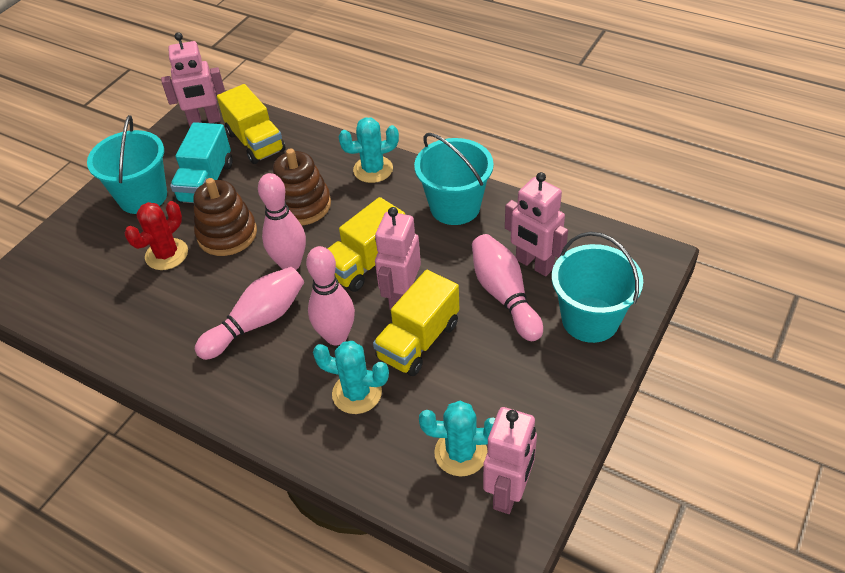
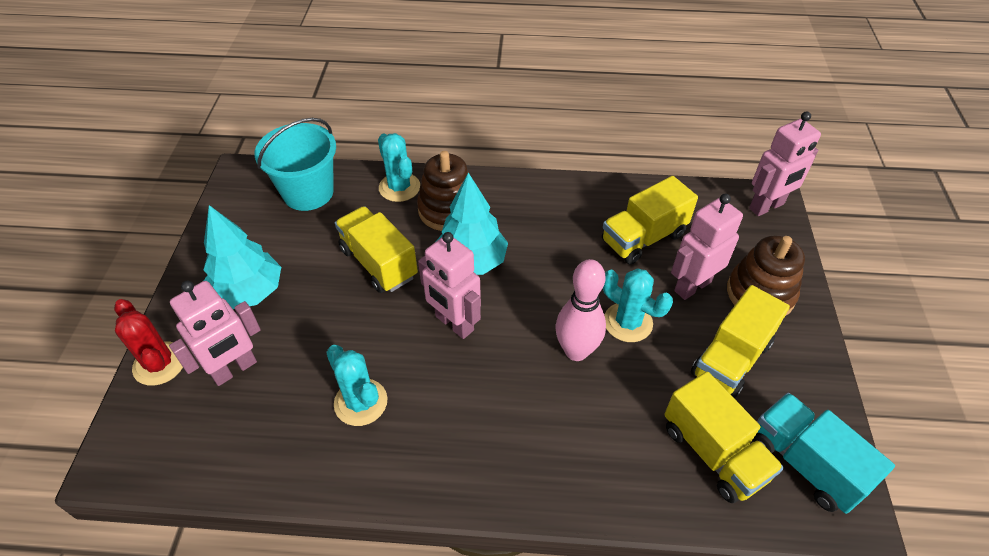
pink bowling pin: [195,267,304,360] [258,173,306,270] [306,246,355,345] [472,234,543,341] = 4 -> [556,259,606,361] = 1
turquoise bucket: [87,115,167,214] [414,133,494,225] [552,232,643,343] = 3 -> [254,118,336,211] = 1
turquoise tree: none = 0 -> [203,205,281,309] [435,173,508,275] = 2
yellow truck: [217,84,286,164] [328,197,405,292] [373,270,460,376] = 3 -> [335,206,418,293] [602,176,698,264] [664,371,784,503] [691,285,790,398] = 4

